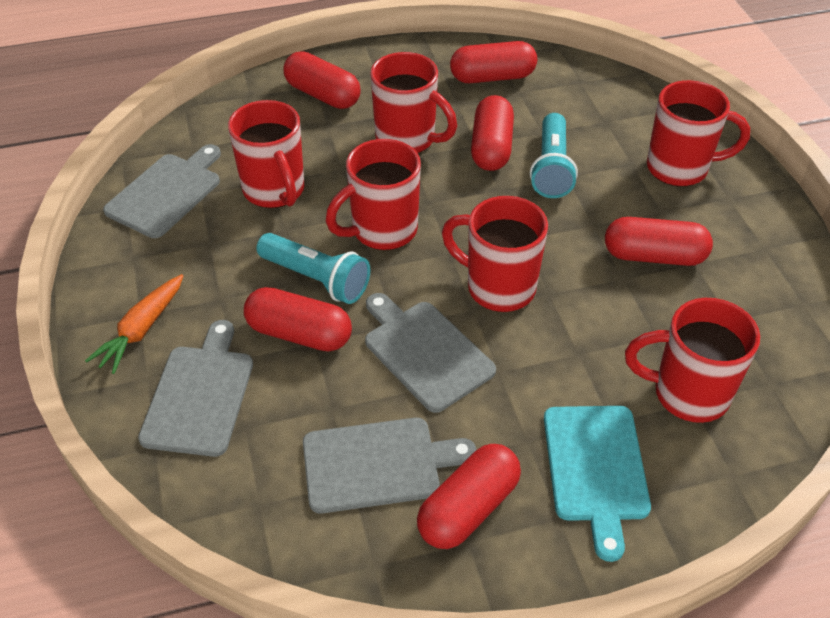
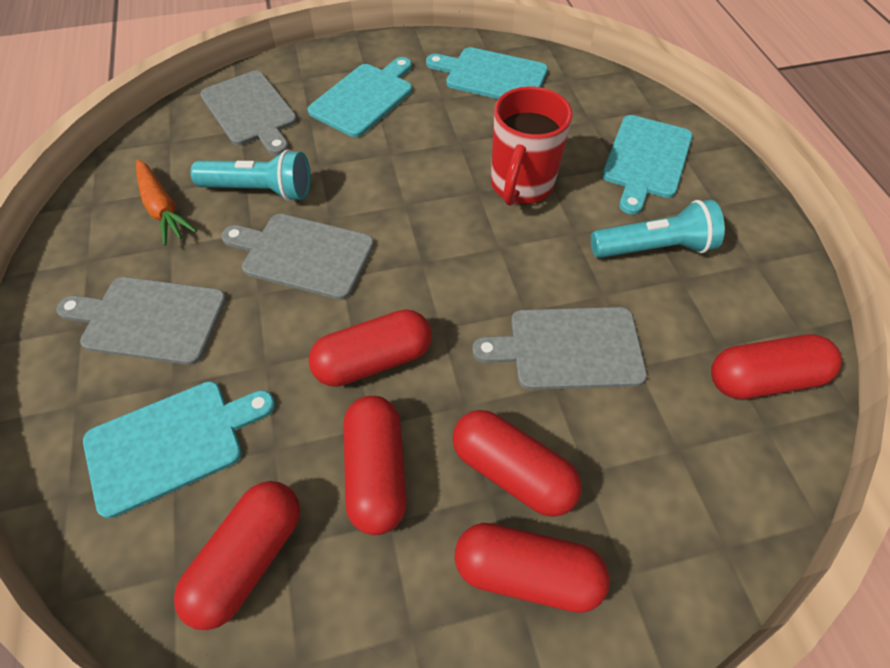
red mug: [228,100,304,208] [326,139,421,250] [370,52,457,153] [442,196,548,312] [625,298,760,423] [647,80,750,187] = 6 -> [491,86,573,206] = 1
turquoise cutting board: [544,406,651,562] = 1 -> [83,381,275,518] [308,57,412,137] [426,47,548,99] [602,115,692,215] = 4

